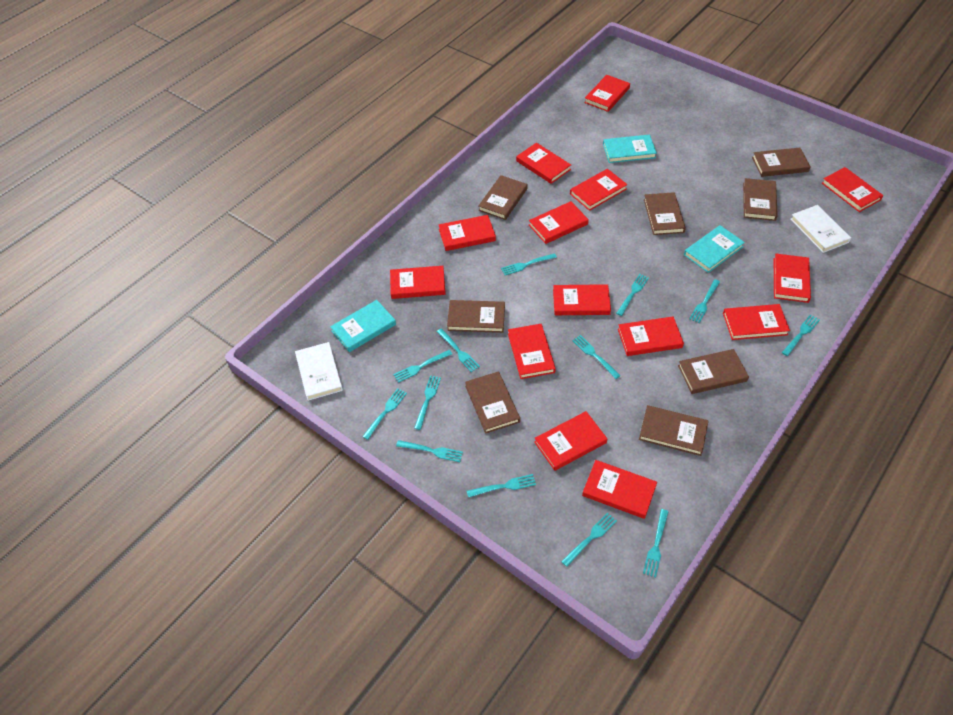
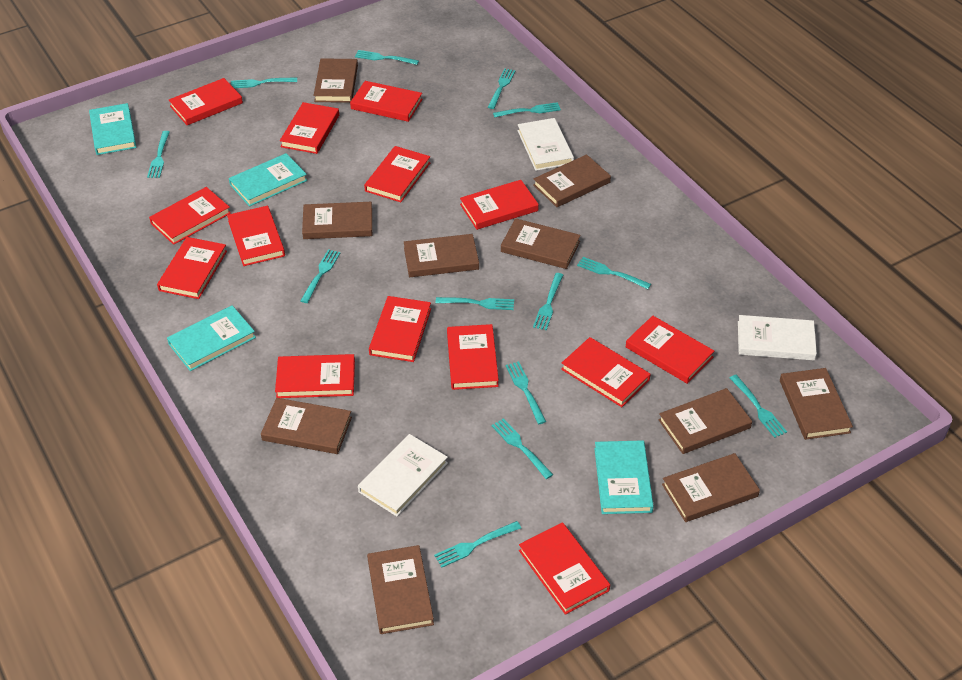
brown book: [447,300,505,333] [465,371,520,434] [478,175,527,220] [639,405,709,456] [644,192,686,235] [678,349,749,394] [743,178,778,221] [752,148,811,177] = 8 -> [261,398,352,454] [302,202,372,239] [314,58,358,103] [367,545,434,634] [404,234,479,277] [501,218,581,269] [533,154,611,207] [658,388,752,454] [662,453,760,522] [780,368,853,440] = 10
turquoise book: [330,300,396,352] [603,135,657,163] [684,225,745,273] = 3 -> [89,103,137,155] [167,305,256,371] [229,153,307,207] [594,440,654,514] = 4
white book: [295,342,343,401] [790,205,851,253] = 2 -> [358,434,448,517] [518,118,574,171] [738,315,817,360] = 3

